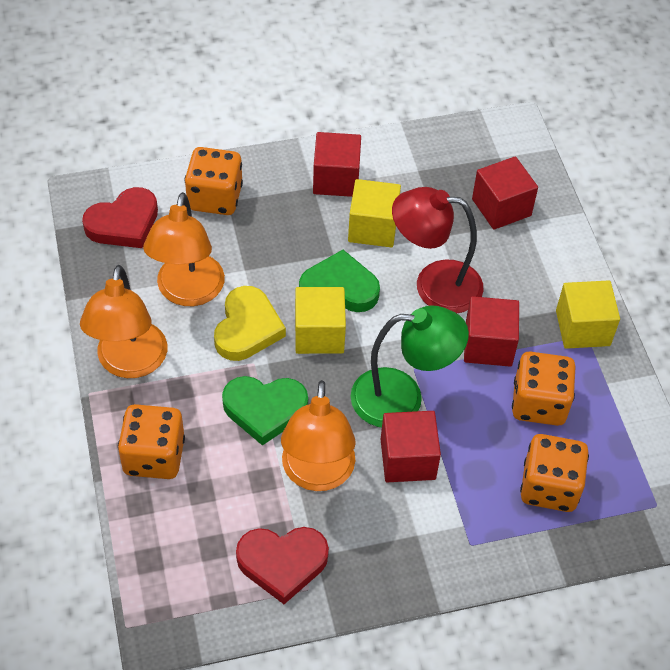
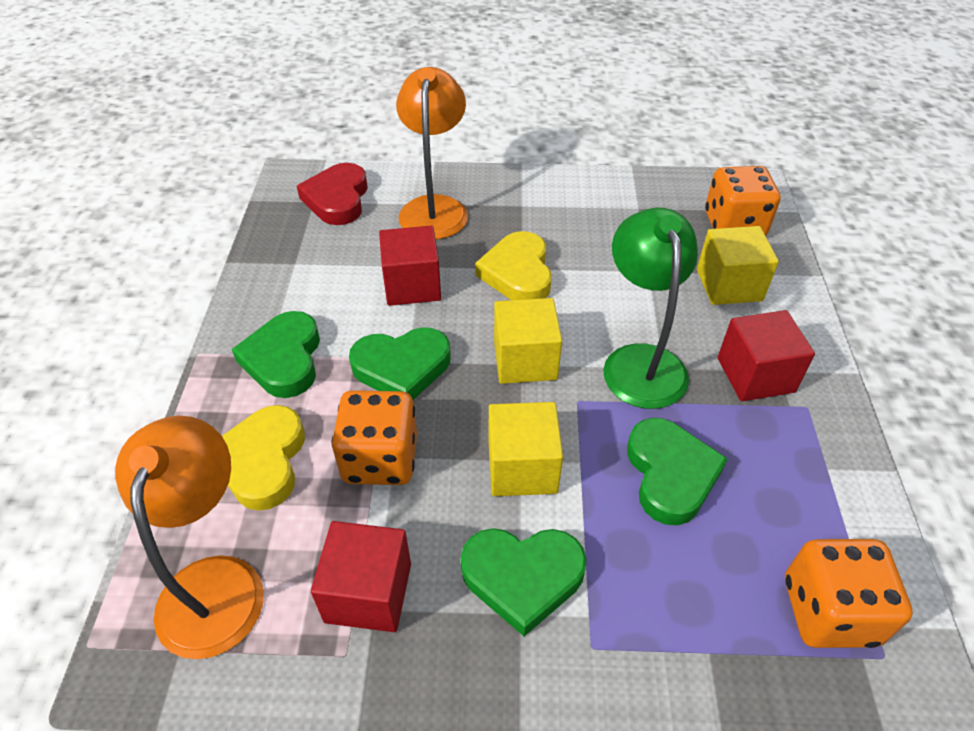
green heart: [222,376,308,446] [299,250,380,312] = 2 -> [232,311,320,398] [349,327,451,400] [461,528,587,636] [627,418,728,525] = 4
orange dice: [118,404,185,479] [184,147,243,215] [512,352,575,426] [520,434,589,512] = 4 -> [331,390,417,485] [705,166,781,236] [785,539,913,648] = 3
orange lamp: [80,265,167,378] [143,192,225,306] [281,380,356,491] = 3 -> [115,416,264,659] [396,67,468,239] = 2
red cube: [313,132,361,197] [381,411,441,482] [464,296,519,367] [472,156,538,230] = 4 -> [311,521,411,632] [379,226,441,306] [718,310,815,401] = 3
red heart: [82,187,158,248] [236,527,329,604] = 2 -> [297,163,368,225] = 1
red lamp: [392,187,484,313] = 1 -> none = 0
yellow heart: [214,286,286,361] = 1 -> [222,405,305,511] [475,231,552,300] = 2

